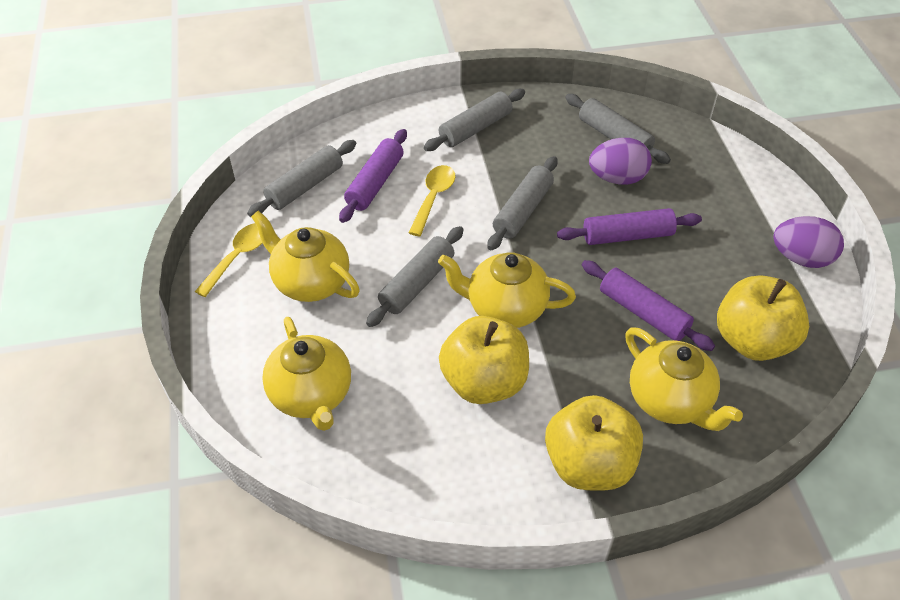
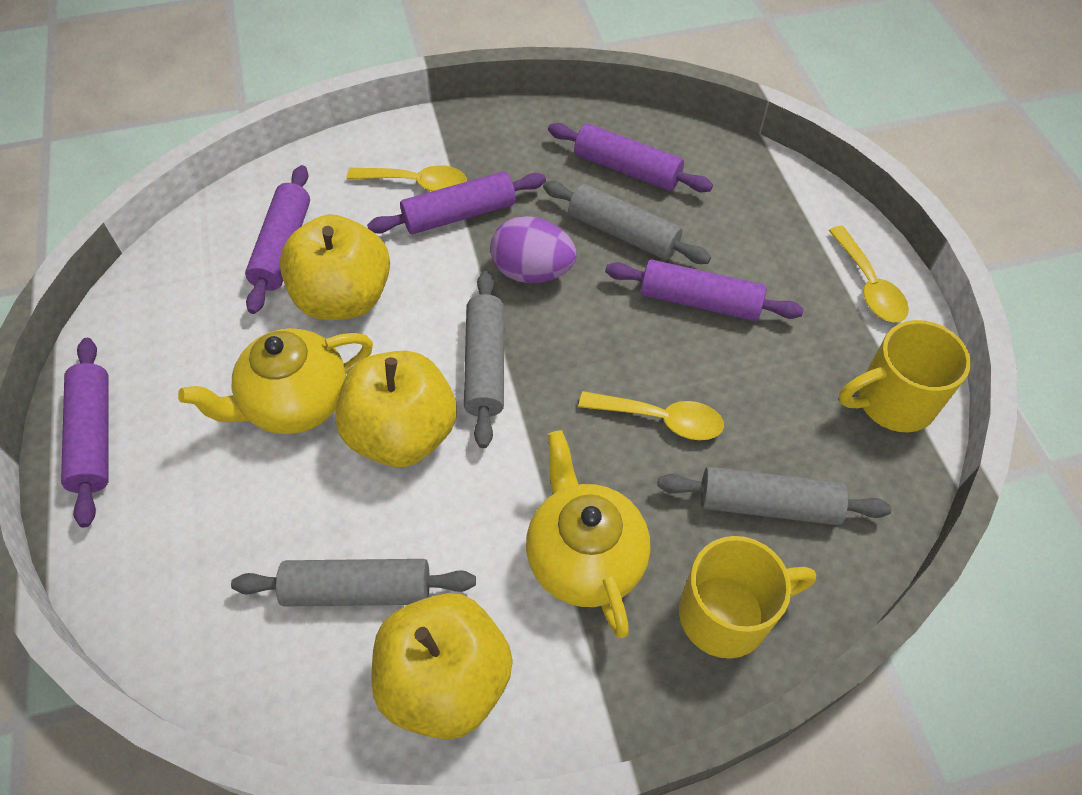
grey rolling pin: [247,140,356,217] [366,226,464,327] [424,89,525,151] [487,156,557,250] [565,94,671,164] = 5 -> [231,559,476,607] [464,271,504,448] [543,181,711,264] [657,467,891,525] = 4
purple egg: [589,138,652,185] [773,216,844,268] = 2 -> [490,216,577,283] = 1
purple rolling pin: [339,129,407,223] [557,208,702,245] [582,260,715,351] = 3 -> [61,338,109,528] [245,165,310,314] [367,171,546,234] [548,123,713,192] [605,259,804,321] = 5
yellow mug: none = 0 -> [679,536,816,659] [839,320,971,433] = 2
yellow spoon: [195,223,262,297] [408,165,455,236] = 2 -> [347,165,467,192] [578,391,724,440] [828,226,909,322] = 3
yellow teapot: [251,211,360,302] [262,317,351,431] [438,252,576,328] [625,327,743,431] = 4 -> [178,328,373,434] [526,430,650,638] = 2

